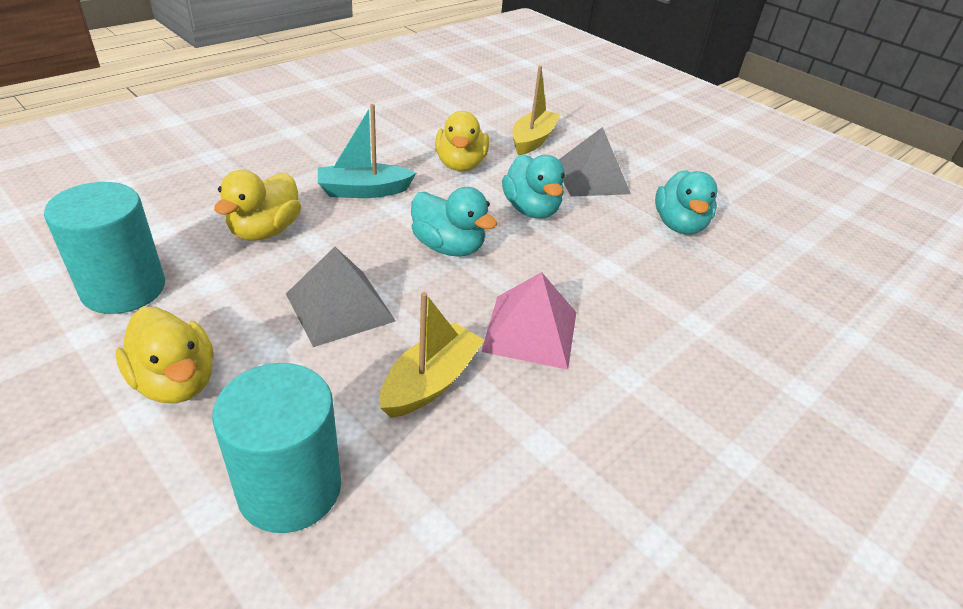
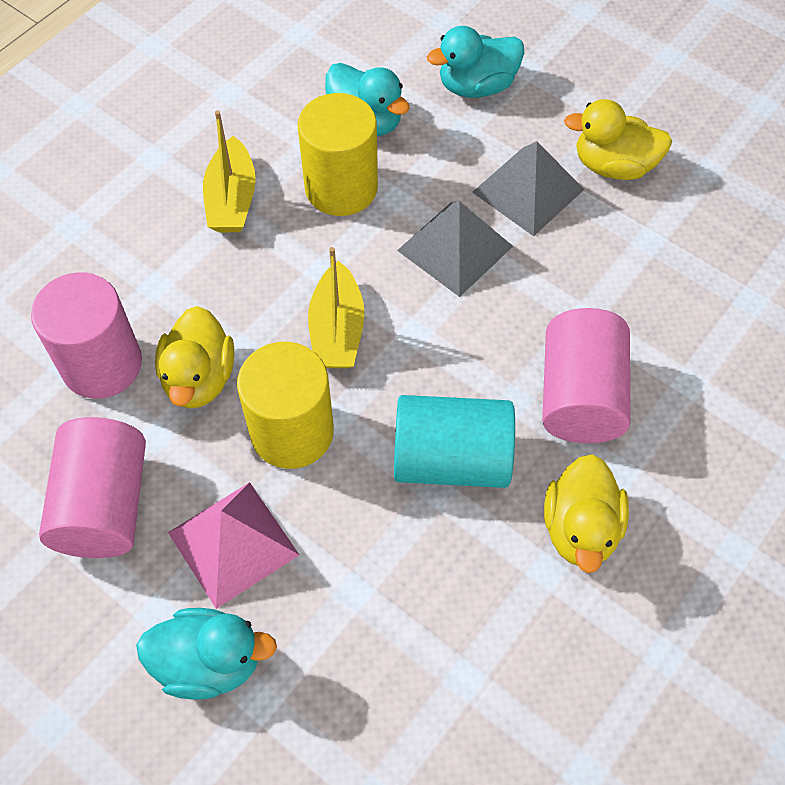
pink cylinder: none = 0 -> [31,272,142,399] [39,417,146,558] [542,308,630,443] = 3
turquoise boat: [318,104,416,198] = 1 -> none = 0
turquoise cylinder: [44,182,165,314] [212,363,342,533] = 2 -> [394,395,515,488] = 1
yellow cylinder: none = 0 -> [237,342,334,469] [298,93,378,216] = 2

